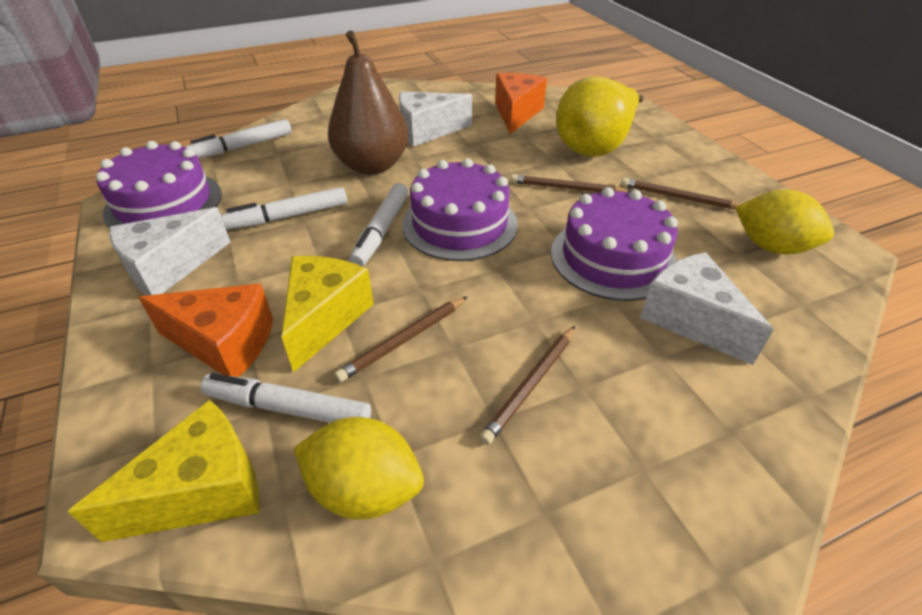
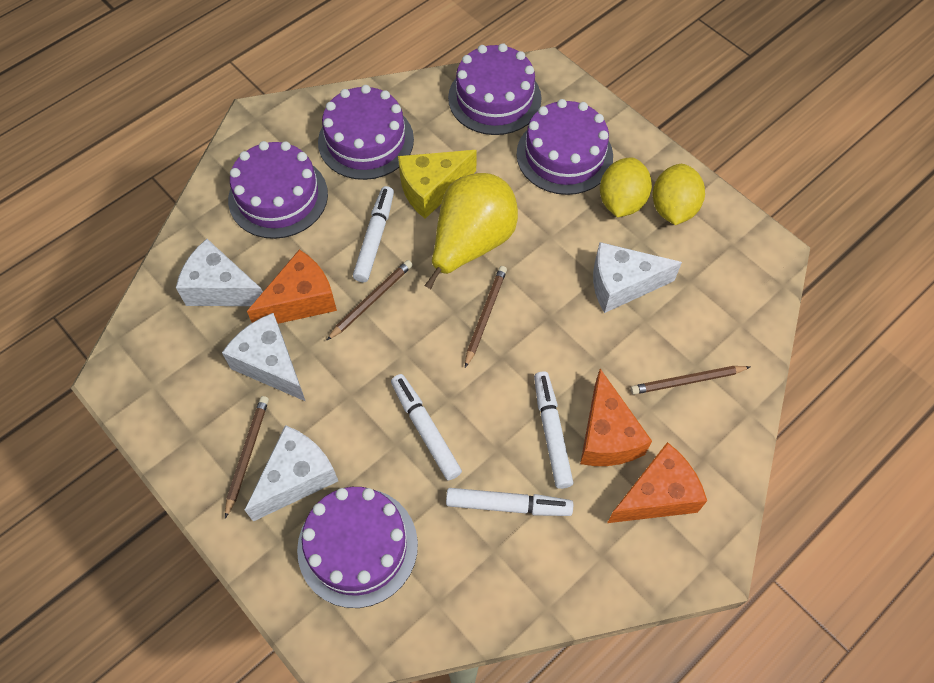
brown pear: [328,31,408,175] = 1 -> none = 0
orange cheese: [138,284,273,377] [495,73,547,134] = 2 -> [247,249,337,324] [580,369,652,466] [607,442,707,523] = 3
purple cake: [96,141,222,227] [402,158,518,261] [551,187,678,301] = 3 -> [228,141,328,239] [297,487,418,608] [318,85,414,180] [448,43,541,135] [516,99,613,195] = 5
white cheese: [109,207,230,295] [399,91,472,147] [640,252,774,365] = 3 -> [176,239,263,306] [222,313,305,401] [245,425,338,522] [593,242,682,313] = 4
yellow cheese: [68,400,260,542] [281,256,374,372] = 2 -> [398,150,477,219] = 1

